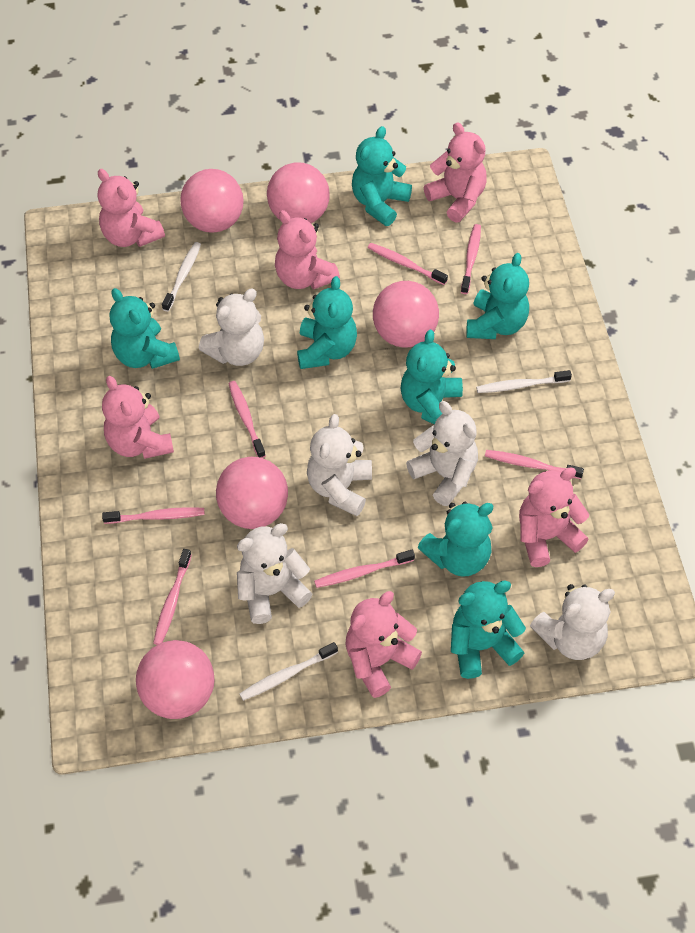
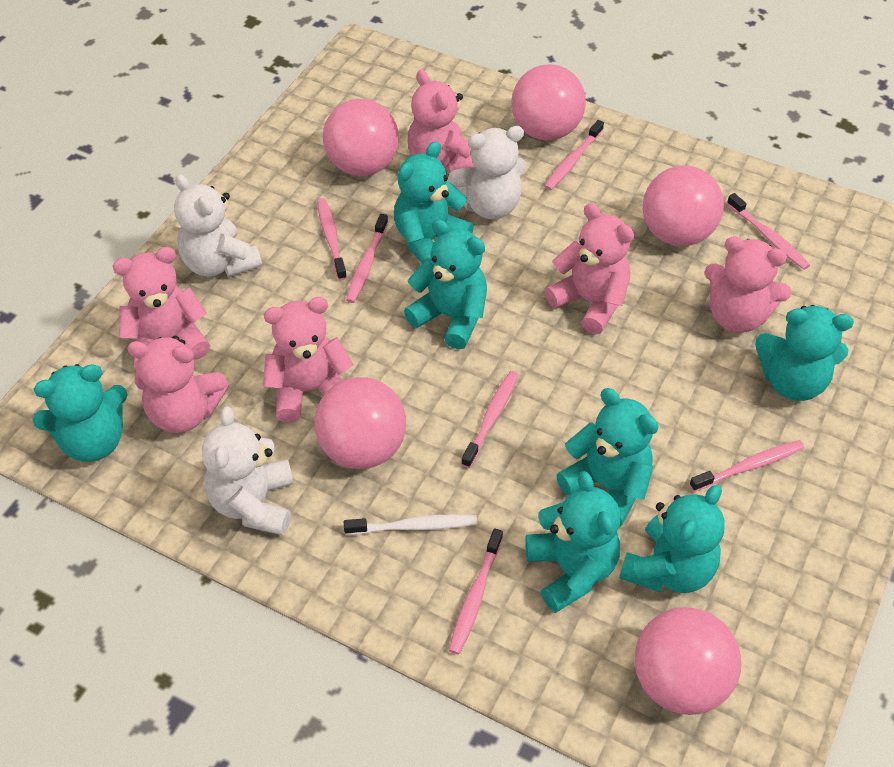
white teddy bear: [198,289,264,366] [237,523,312,624] [307,414,372,516] [406,401,478,506] [530,584,615,660] = 5 -> [174,174,262,277] [202,406,294,535] [448,126,526,219] = 3
white toothbrush: [162,242,201,312] [240,642,338,701] [476,370,572,393] = 3 -> [344,514,477,535] = 1

